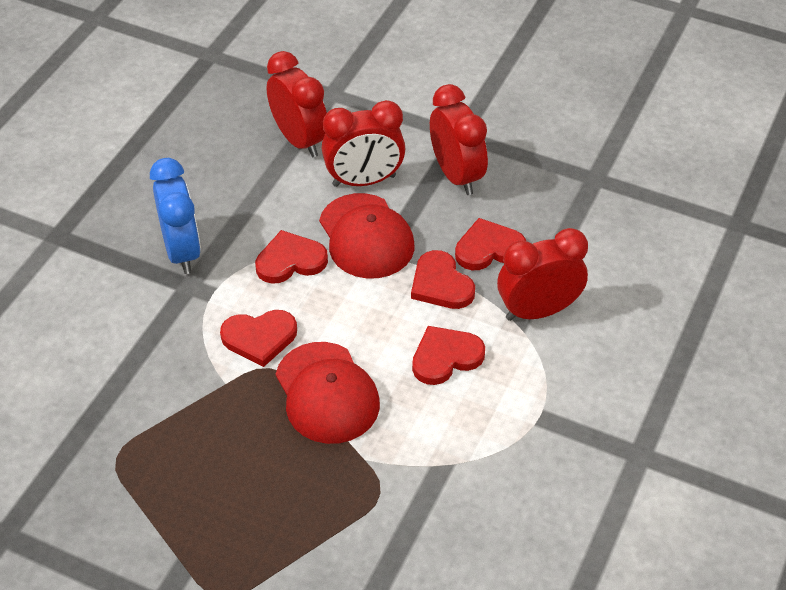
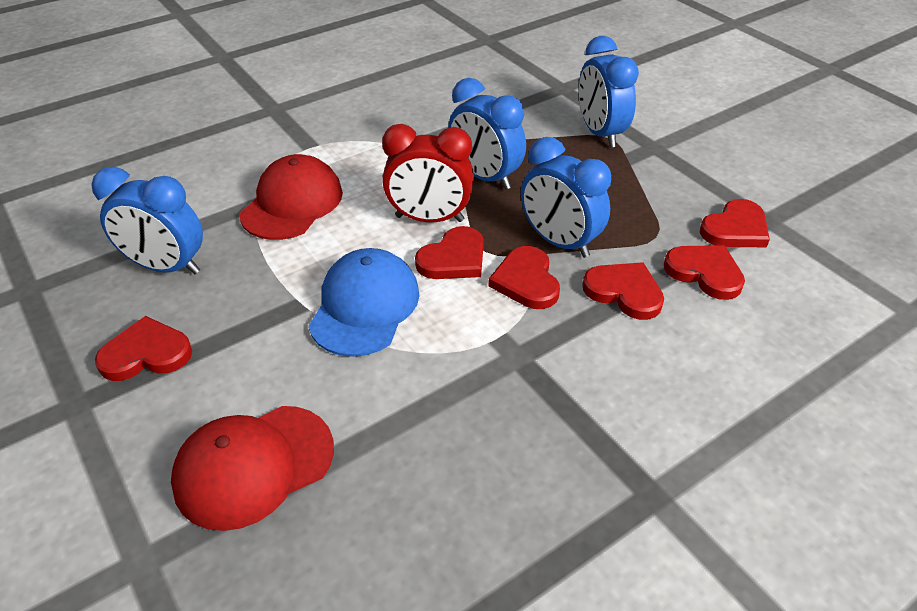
blue cap: none = 0 -> [309,248,419,357] = 1
blue clock: [150,158,201,274] = 1 -> [91,167,203,274] [448,78,526,190] [521,137,611,258] [579,36,639,148] = 4
red clock: [267,51,327,158] [322,100,406,187] [430,84,488,195] [497,228,588,321] = 4 -> [382,124,474,222] = 1
red heart: [220,310,297,367] [255,230,328,284] [411,250,475,309] [412,326,485,385] [455,218,526,270] = 5 -> [95,316,192,381] [415,226,484,279] [488,246,560,309] [583,262,664,320] [664,245,745,300] [700,199,770,247] = 6

